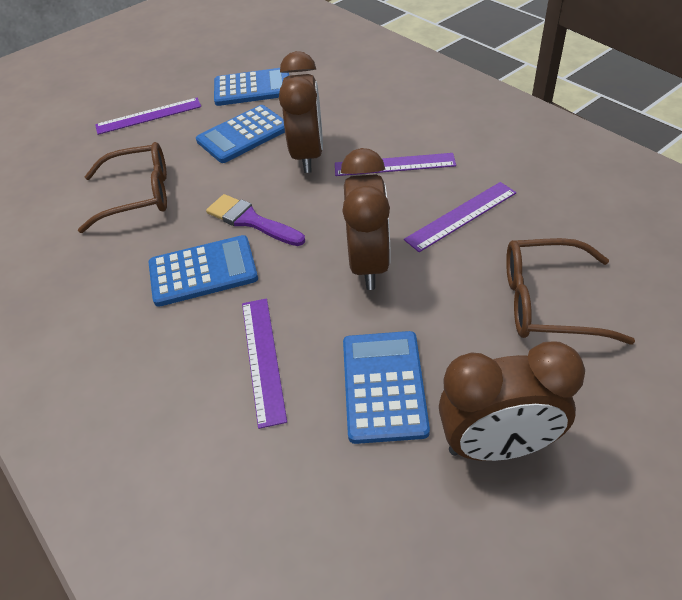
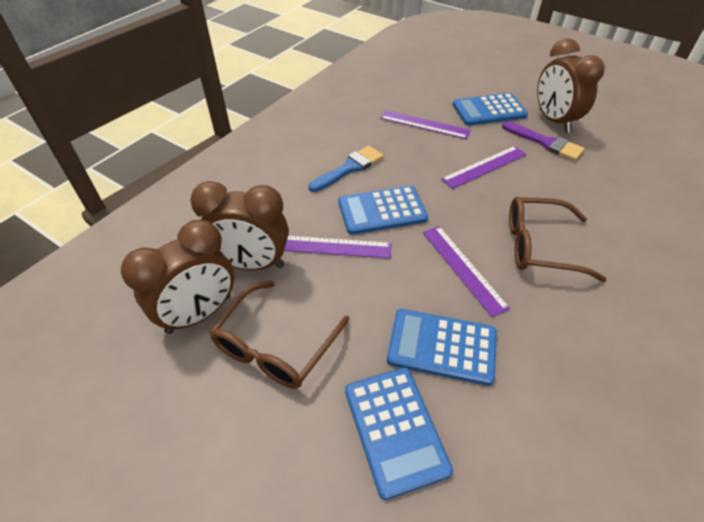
blue brush: none = 0 -> [309,146,384,192] = 1

